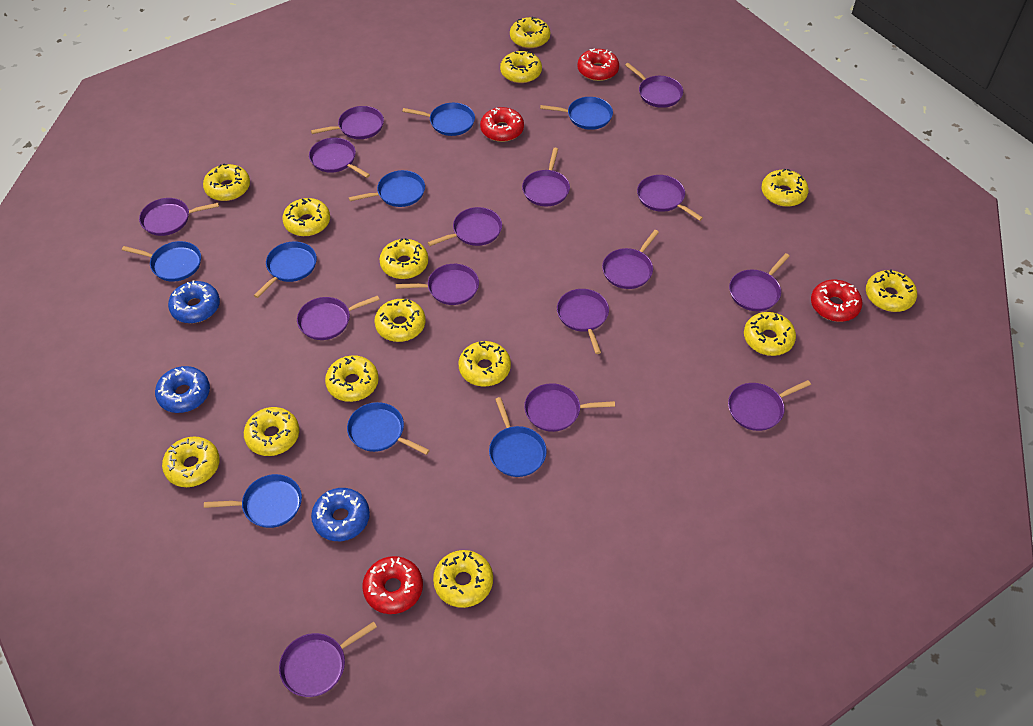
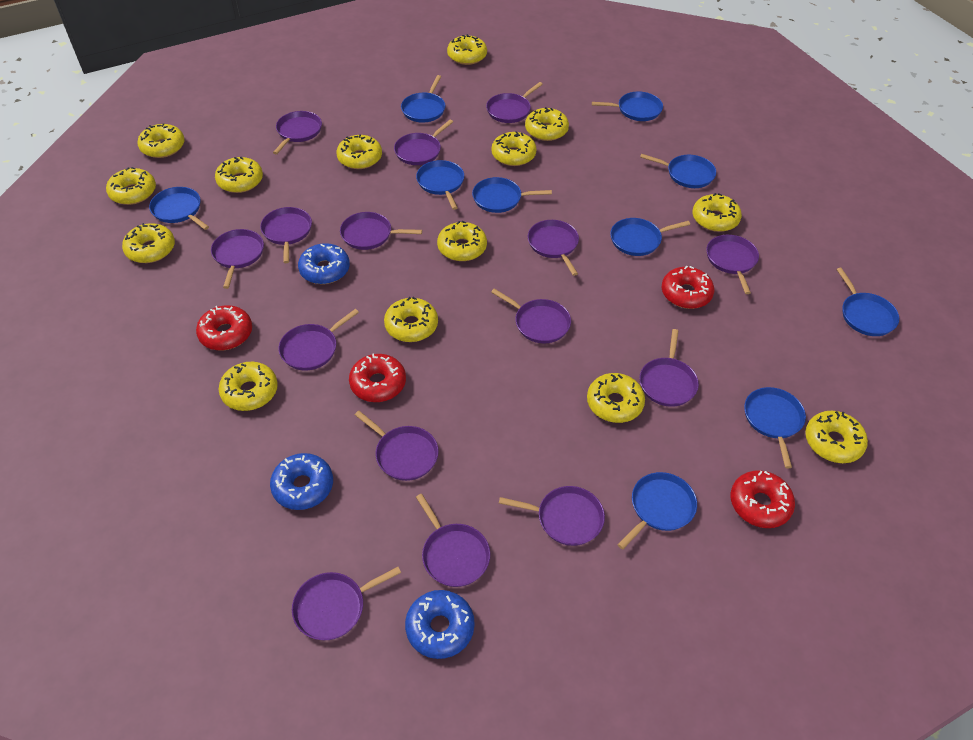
blue pan: [122,241,201,282] [204,474,302,528] [254,241,317,298] [347,402,430,455] [349,170,425,207] [402,103,475,136] [489,397,547,477] [540,97,613,130] = 8 -> [149,187,209,230] [401,75,445,123] [416,160,464,210] [472,177,552,213] [592,92,663,121] [610,218,690,256] [617,472,697,549] [640,154,716,188] [744,387,806,468] [836,268,899,336] = 10

